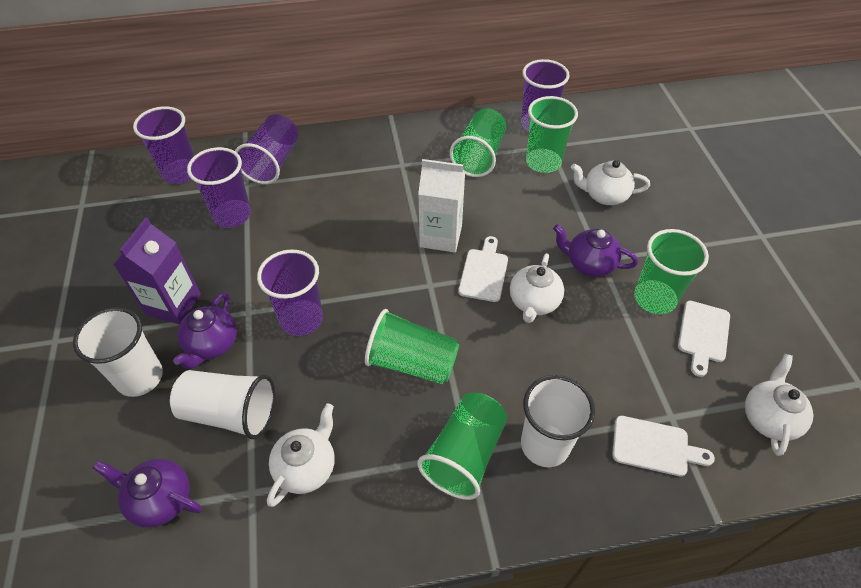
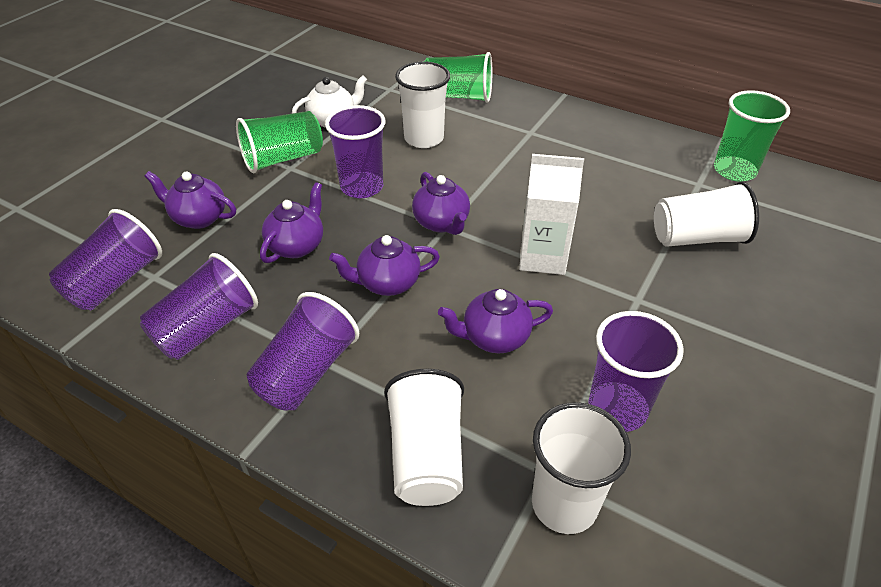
green cup: [365,309,459,384] [417,393,507,500] [450,108,506,177] [526,96,578,173] [634,229,709,314] = 5 -> [236,111,323,173] [424,52,492,103] [714,90,790,181] = 3
purple carton: [113,217,201,324] = 1 -> none = 0
purple teapot: [93,459,202,527] [173,292,237,369] [553,224,638,277] = 3 -> [144,171,236,229] [260,182,323,263] [329,235,440,296] [412,172,470,235] [438,289,553,354] = 5
white cup: [73,307,163,397] [170,370,275,439] [521,375,595,467] = 3 -> [384,369,464,506] [395,61,450,148] [532,402,631,534] [654,182,759,247] = 4
white cutting board: [458,236,508,302] [612,416,715,477] [678,301,730,377] = 3 -> none = 0
white teapot: [267,403,335,507] [510,253,564,323] [571,160,650,205] [745,354,813,456] = 4 -> [292,76,367,128] = 1

